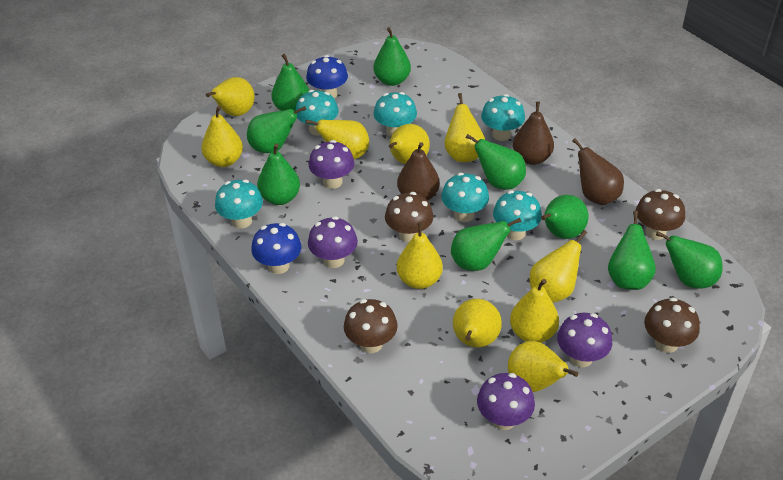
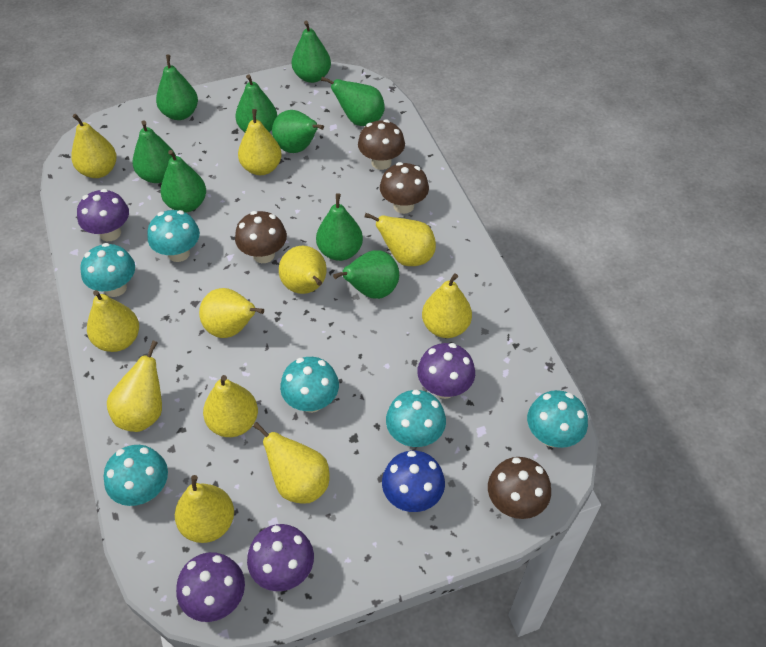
blue mushroom: [251,223,301,274] [306,55,348,98] = 2 -> [382,451,445,512] = 1
brown pear: [397,142,440,201] [513,101,554,165] [572,138,624,205] = 3 -> none = 0
yellow pear: [201,106,243,167] [206,77,255,116] [305,120,369,159] [389,124,430,164] [397,222,443,289] [445,93,485,162] [453,299,502,347] [508,341,579,392] [510,279,559,343] [530,230,587,303] = 10 -> [71,114,117,178] [87,290,139,352] [107,341,162,432] [175,475,234,543] [199,288,264,338] [203,375,258,437] [238,109,282,175] [253,422,330,504] [279,245,327,294] [365,213,436,266] [422,273,472,338] = 11

